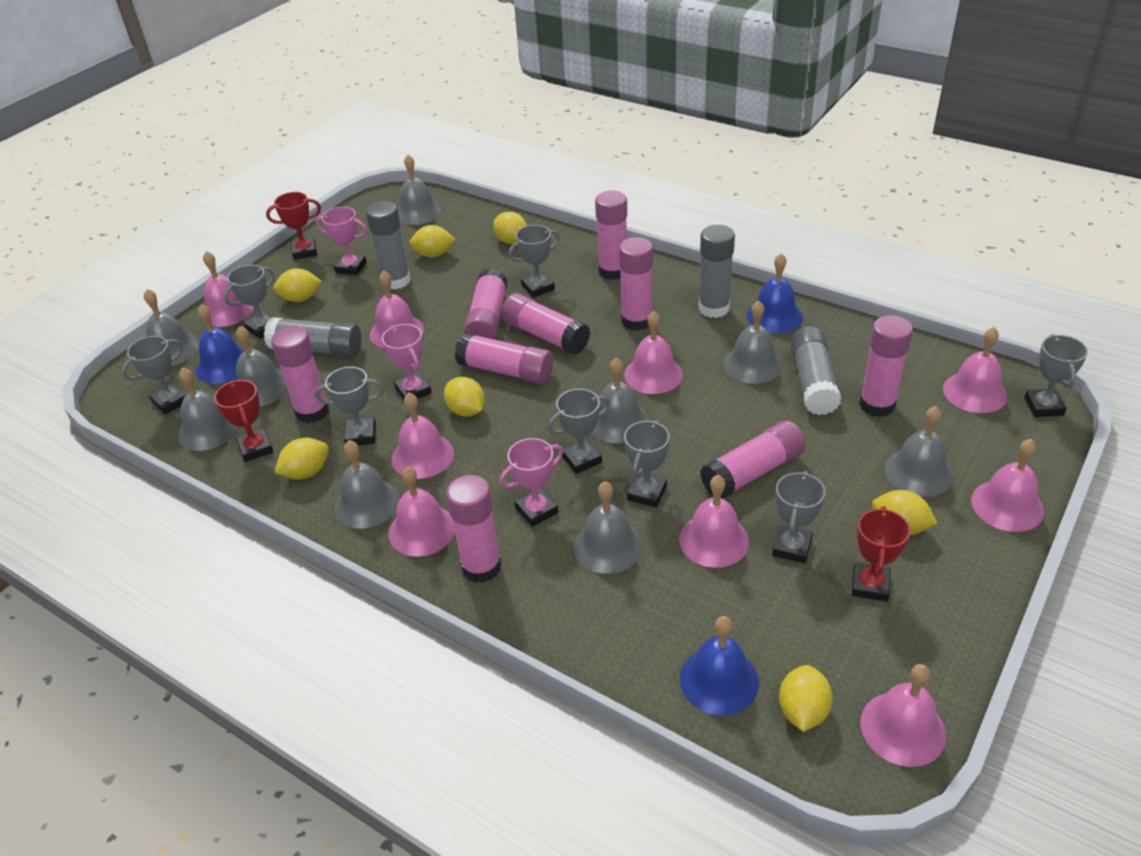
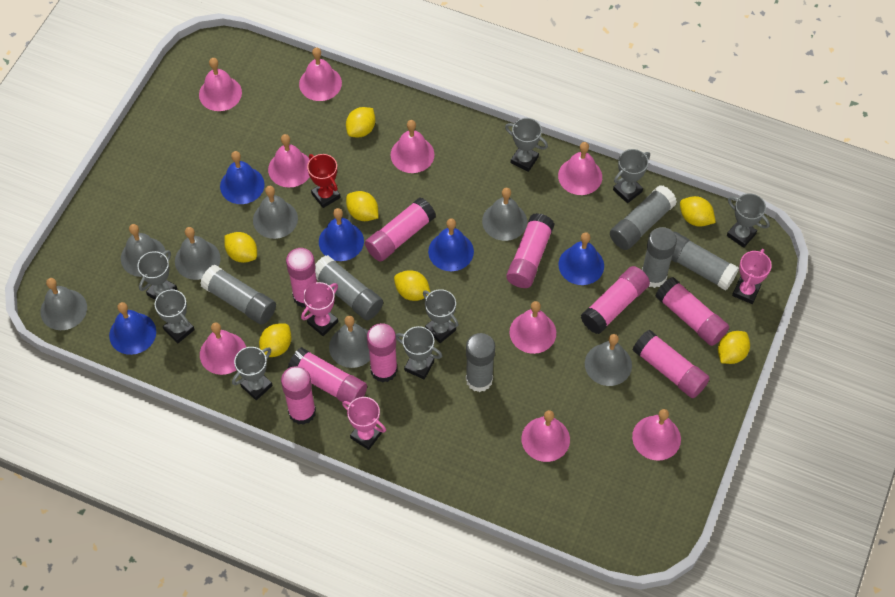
blue bell: [196,304,245,384] [680,616,759,715] [747,253,803,334] = 3 -> [109,302,156,355] [220,151,265,204] [319,208,364,261] [428,218,474,271] [558,232,604,285] = 5
grey bell: [144,289,199,366] [178,367,238,451] [236,326,288,407] [334,440,400,529] [398,155,442,225] [574,481,643,574] [591,358,649,443] [724,301,783,384] [884,406,953,497] = 9 -> [40,278,87,330] [121,224,166,277] [175,227,221,280] [253,186,298,239] [329,316,370,368] [482,188,527,241] [585,334,632,386] = 7
grey glue stick: [264,317,361,357] [366,201,411,289] [698,225,735,318] [790,327,841,415] = 4 -> [200,265,276,325] [315,255,383,320] [466,333,495,392] [610,185,677,250] [642,227,677,288] [671,232,739,291] = 6
red trophy: [214,380,273,462] [266,192,321,260] [852,506,911,601] = 3 -> [307,154,341,208] = 1

